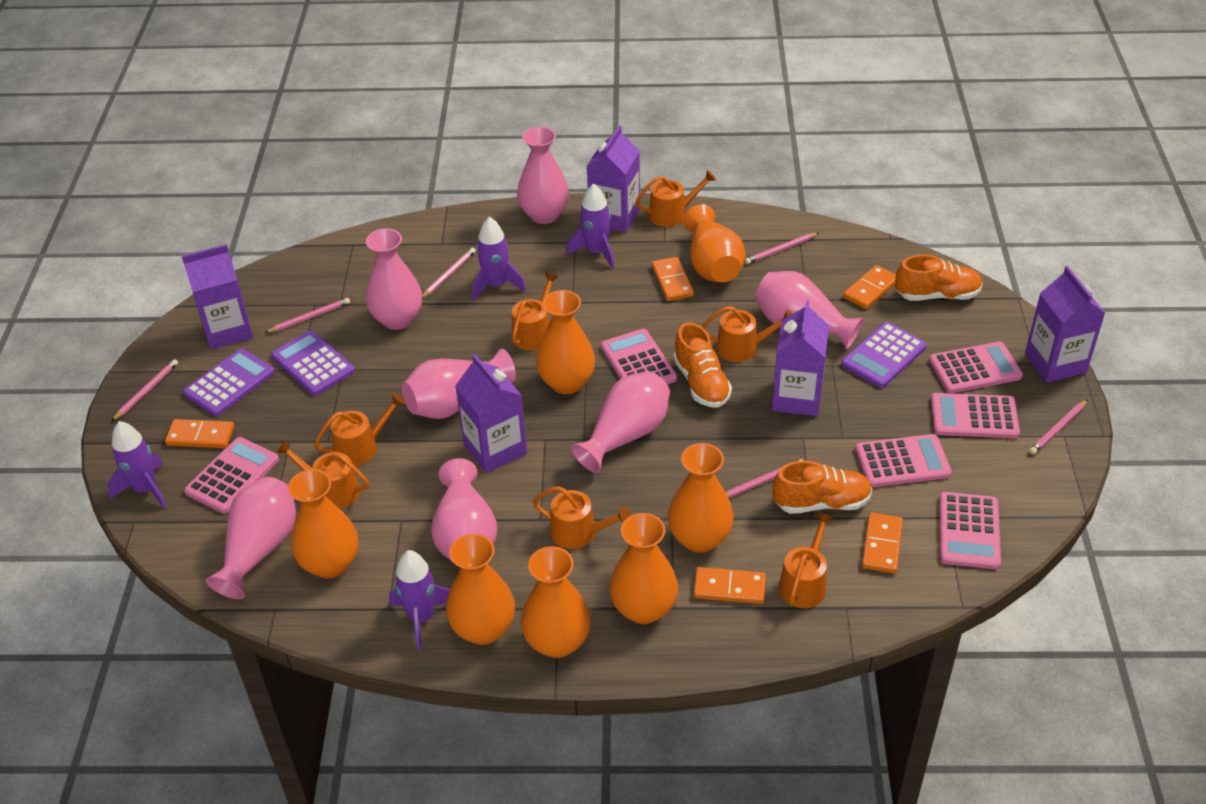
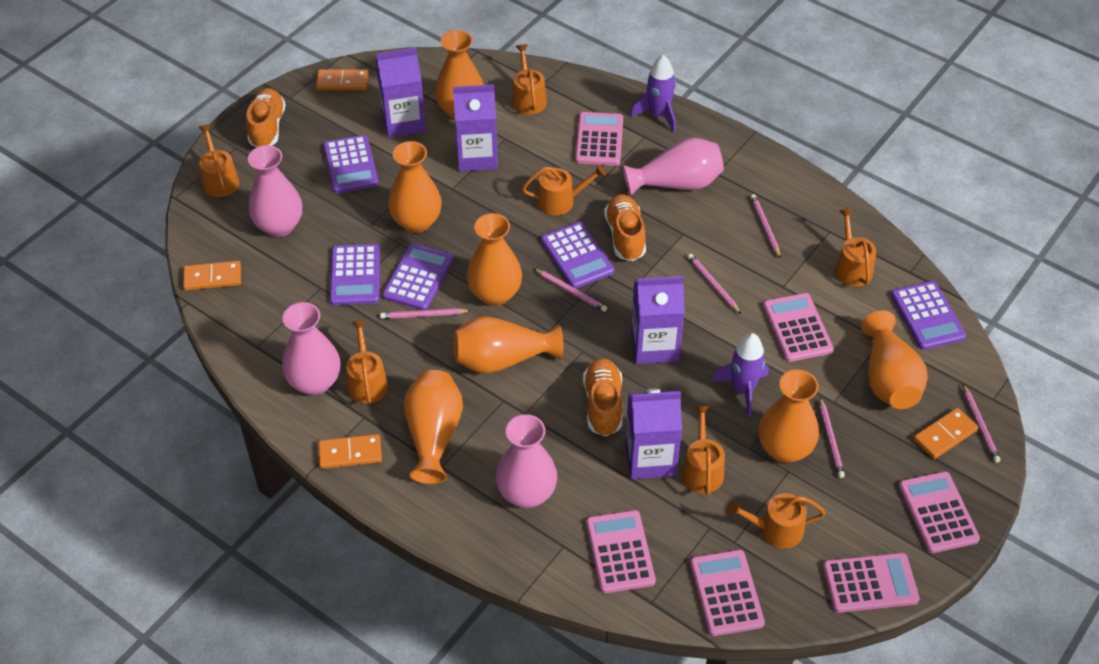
orange domino: [165,419,234,448] [652,257,694,301] [694,567,766,604] [843,265,896,309] [862,512,903,573] = 5 -> [183,261,241,290] [316,69,369,90] [318,434,382,469] [913,408,978,459] = 4
pink vase: [206,477,296,599] [366,228,422,330] [402,348,516,419] [431,458,497,561] [517,126,569,224] [571,371,670,473] [755,271,864,350] = 7 -> [248,145,302,237] [282,302,341,396] [496,414,557,508] [623,138,724,196] = 4
purple calculator: [183,348,275,416] [271,330,355,396] [841,322,927,388] = 3 -> [323,135,379,193] [330,244,380,305] [382,243,453,310] [541,222,614,288] [891,281,966,350] = 5
purple carton: [182,244,253,350] [455,354,527,473] [587,125,640,233] [772,300,829,416] [1025,266,1105,383] = 5 -> [376,48,426,138] [453,84,498,172] [625,389,682,479] [631,276,685,364] = 4
purple rocket: [108,421,167,508] [389,550,450,650] [472,217,526,301] [566,184,615,269] = 4 -> [630,55,676,133] [712,333,769,417] = 2

